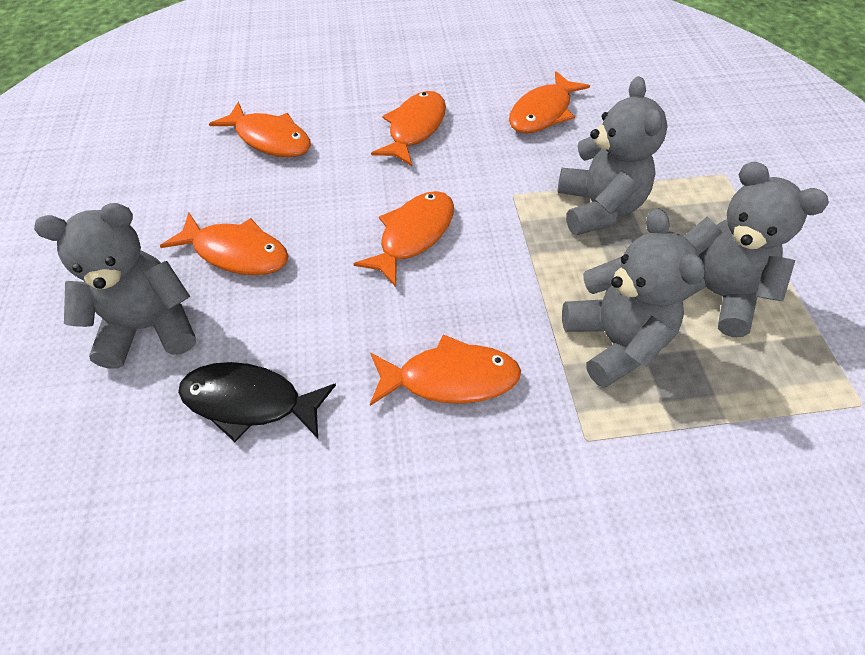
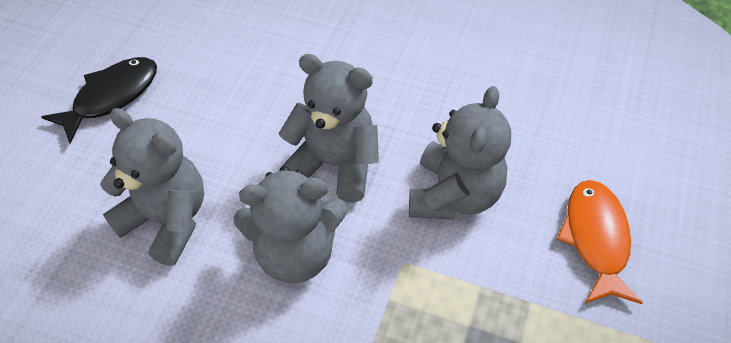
orange fish: [160,212,289,275] [209,102,311,157] [353,191,454,287] [370,335,521,406] [371,91,446,166] [509,71,590,133] = 6 -> [556,180,643,304] = 1

